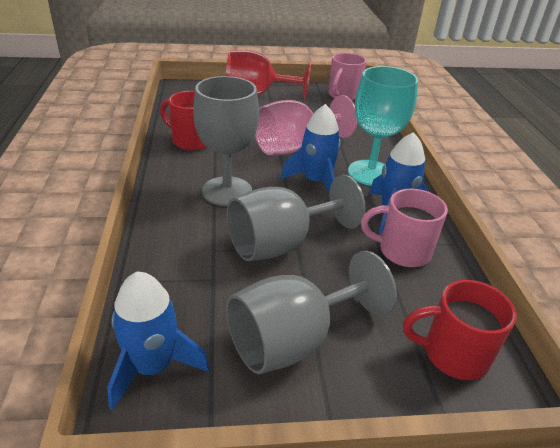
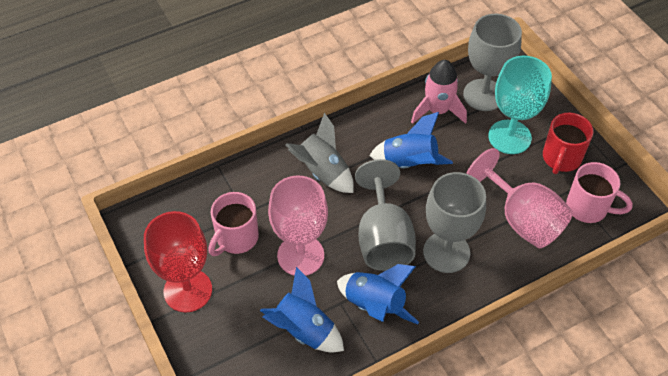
grey rocket: none = 0 -> [285,113,354,193] = 1
pink goblet: [255,95,357,155] = 1 -> [268,176,328,276] [466,148,573,248] = 2
pink rocket: none = 0 -> [411,60,467,124] = 1
red mug: [160,91,207,150] [403,280,517,380] = 2 -> [543,113,594,174] = 1

